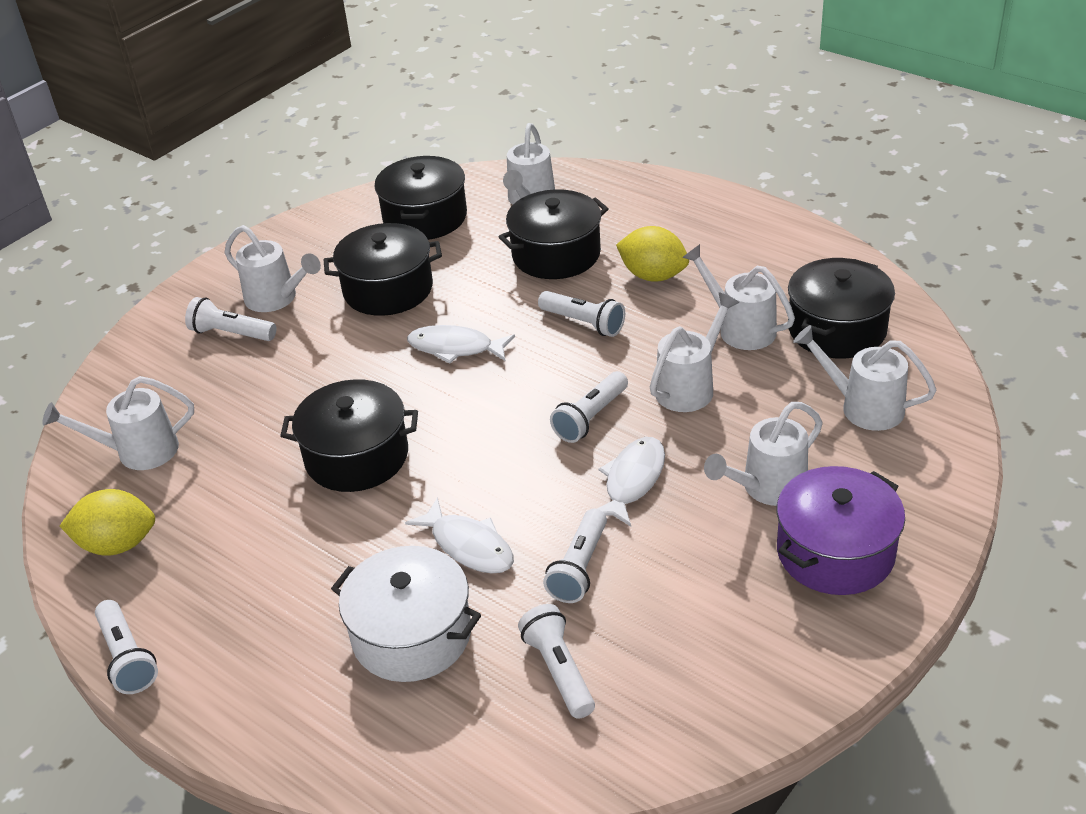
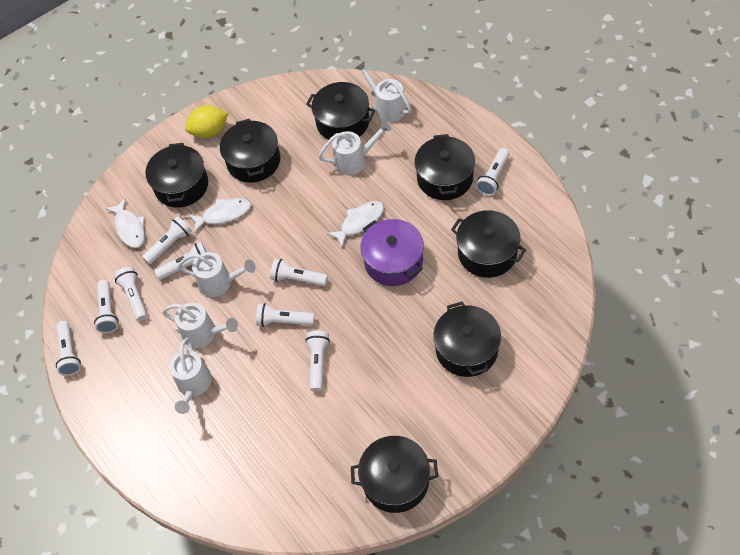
black pot: [280,379,418,492] [324,223,442,316] [374,156,467,240] [498,189,609,279] [788,258,895,359] = 5 -> [145,143,208,208] [220,119,280,183] [306,82,376,140] [351,436,438,513] [415,134,475,200] [433,301,501,377] [451,210,526,278] = 7
white flashlight: [95,600,158,694] [185,297,276,341] [518,604,595,719] [538,291,625,337] [543,509,607,603] [550,371,628,443] = 6 -> [56,321,81,376] [94,280,119,333] [114,267,147,321] [142,216,192,265] [154,242,207,280] [256,303,315,327] [270,259,328,286] [306,331,330,391] [476,148,510,196] = 9
white pot: [331,546,481,682] = 1 -> none = 0
white watering can: [42,376,194,470] [224,225,321,312] [503,123,555,205] [650,292,740,412] [682,244,795,350] [704,402,823,506] [793,325,937,431] = 7 -> [162,302,238,348] [169,338,212,414] [178,252,256,297] [318,120,391,175] [355,60,411,122] = 5
yellow lemon: [60,489,155,556] [616,226,689,282] = 2 -> [185,105,229,138] = 1

